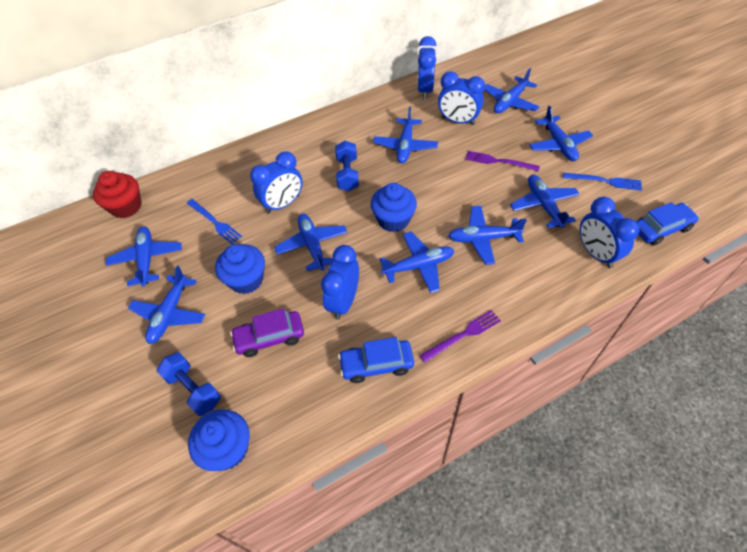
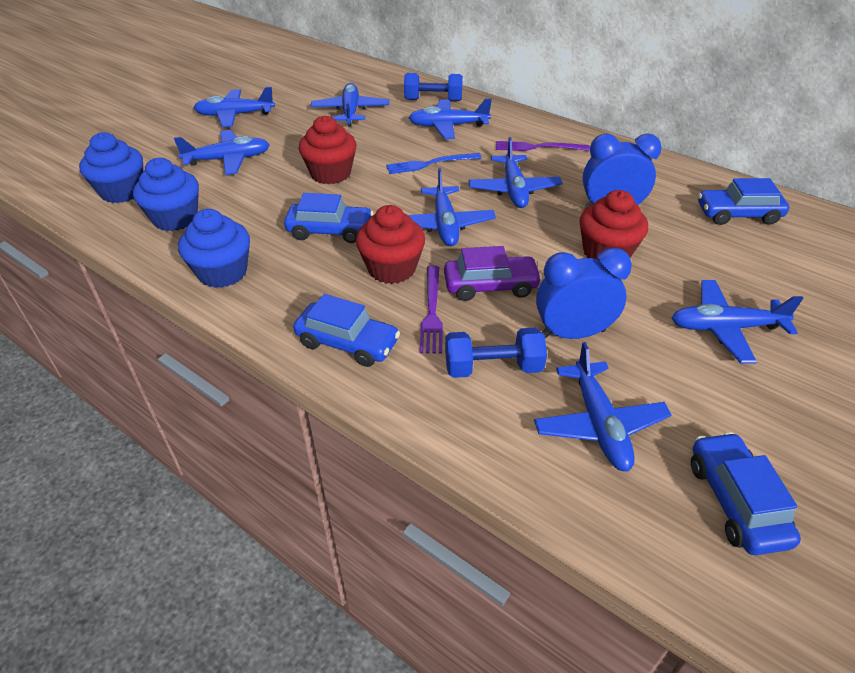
blue car: [338,337,414,383] [636,202,699,245] = 2 -> [284,193,373,243] [293,294,400,367] [691,432,801,555] [698,178,789,225] = 4
blue clock: [250,151,303,214] [321,245,359,320] [417,36,436,99] [438,71,485,125] [580,197,640,268] = 5 -> [536,248,632,339] [583,133,662,209] = 2
blue fork: [187,199,242,244] [563,173,642,191] = 2 -> [386,153,482,174] = 1
blue plane: [106,226,182,287] [128,266,206,344] [274,214,348,271] [373,107,438,163] [379,232,454,293] [448,206,527,265] [485,68,540,113] [510,175,580,228] [529,106,593,161] = 9 -> [174,130,270,175] [194,87,275,127] [311,83,389,127] [408,168,496,246] [409,98,492,139] [468,137,563,208] [534,342,672,471] [672,280,803,364] = 8
red cupcake: [93,171,141,218] = 1 -> [299,115,356,184] [356,205,425,284] [580,190,648,259] = 3

